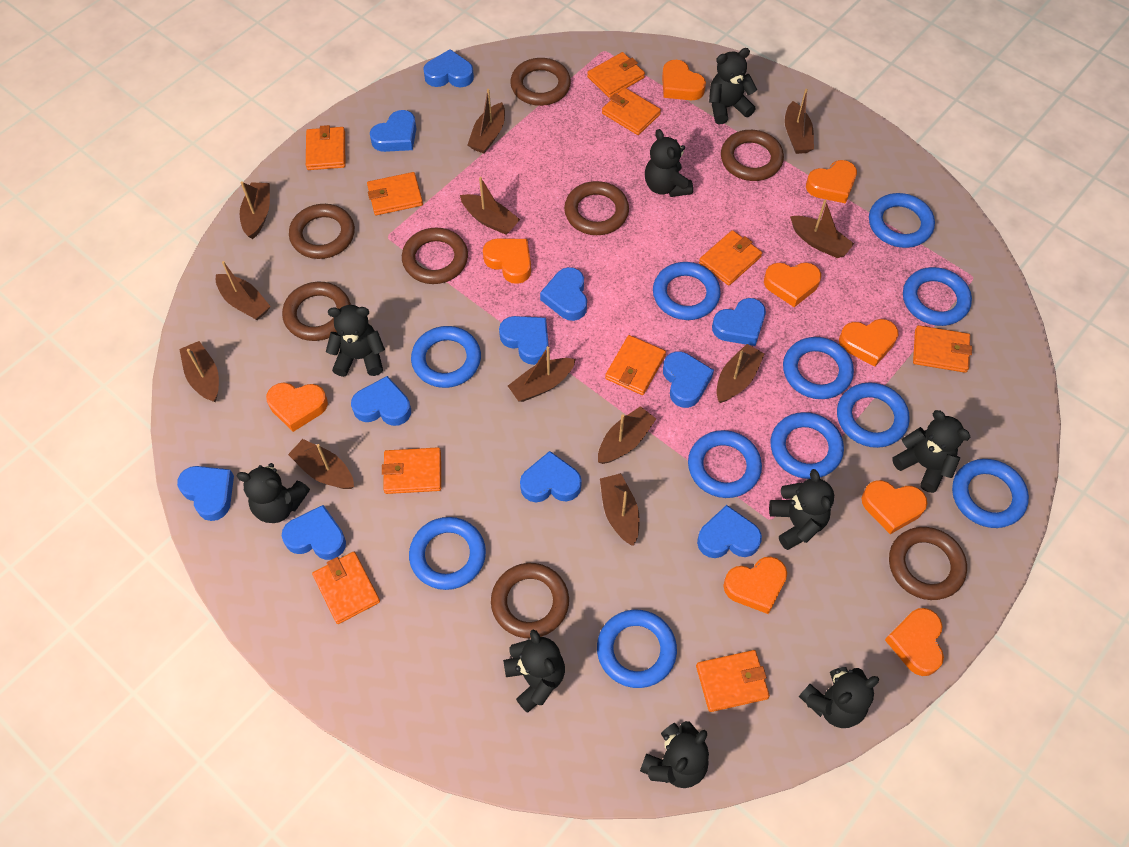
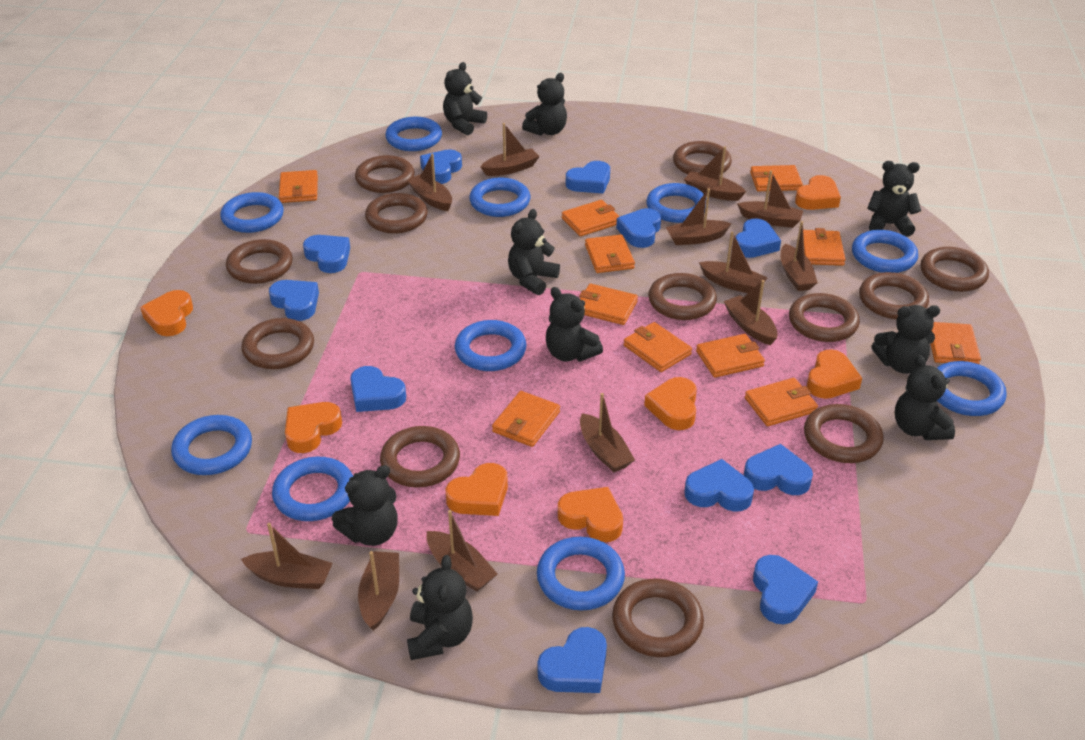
blue ring: [409,517,486,590] [411,326,481,388] [597,610,677,688] [653,262,721,320] [688,430,762,498] [770,412,844,479] [783,337,854,399] [837,382,910,448] [869,193,935,248] [903,267,972,326] [952,459,1029,528] = 11 -> [171,415,252,475] [220,192,284,233] [272,457,353,521] [385,117,442,151] [455,320,526,371] [469,178,530,217] [537,537,625,611] [646,183,706,223] [852,230,918,273] [937,361,1007,416] = 10
brown ring: [282,282,351,341] [289,204,355,259] [402,228,468,284] [491,563,569,638] [510,58,571,106] [564,181,629,235] [721,130,784,181] [889,527,967,600] = 8 -> [226,239,293,284] [241,318,314,369] [355,155,415,193] [365,193,428,233] [380,426,460,487] [612,579,704,657] [648,273,717,320] [673,141,732,174] [789,293,860,342] [804,404,883,463] [859,272,929,319] [920,247,989,292] = 12
orange heart: [266,383,328,432] [483,239,531,284] [662,60,706,100] [723,557,787,614] [764,263,821,307] [806,160,857,204] [839,319,898,367] [862,480,928,534] [885,608,944,676] = 9 -> [140,290,193,336] [285,402,342,453] [446,463,508,516] [558,487,623,542] [644,377,697,430] [795,175,841,210] [807,349,862,399] = 7
orange wallet: [306,125,345,170] [312,552,380,624] [367,172,423,215] [382,447,441,494] [587,52,645,98] [602,88,661,135] [605,335,666,395] [696,650,770,712] [699,230,762,286] [913,325,972,373] = 10 -> [279,170,318,203] [492,391,560,447] [562,200,620,236] [579,284,638,325] [585,235,635,273] [624,322,692,372] [696,334,765,378] [745,378,818,426] [750,165,803,191] [803,228,846,266] [930,322,981,364] = 11

